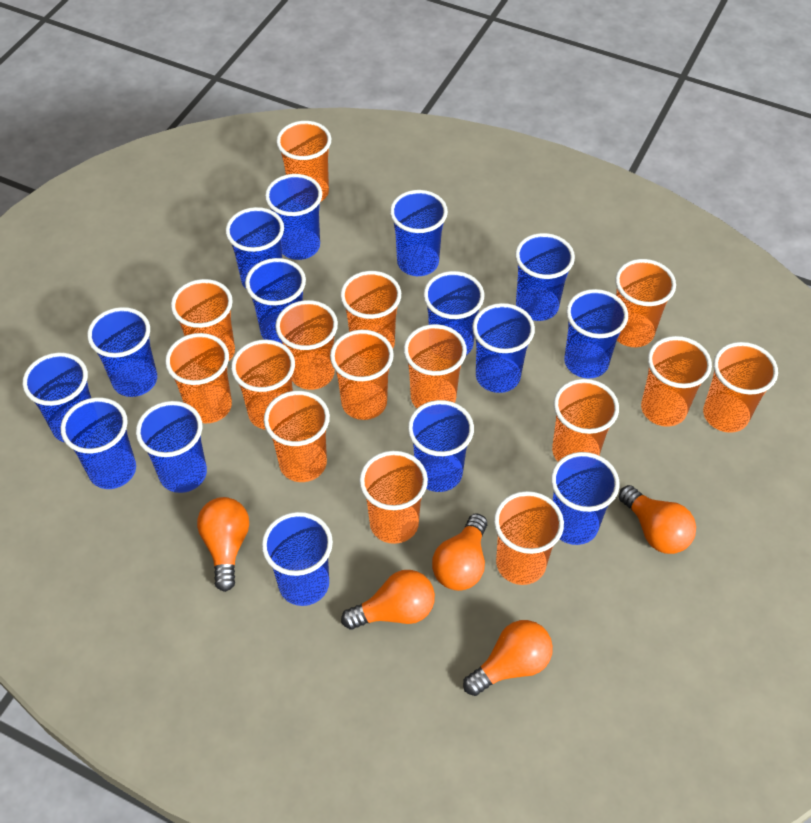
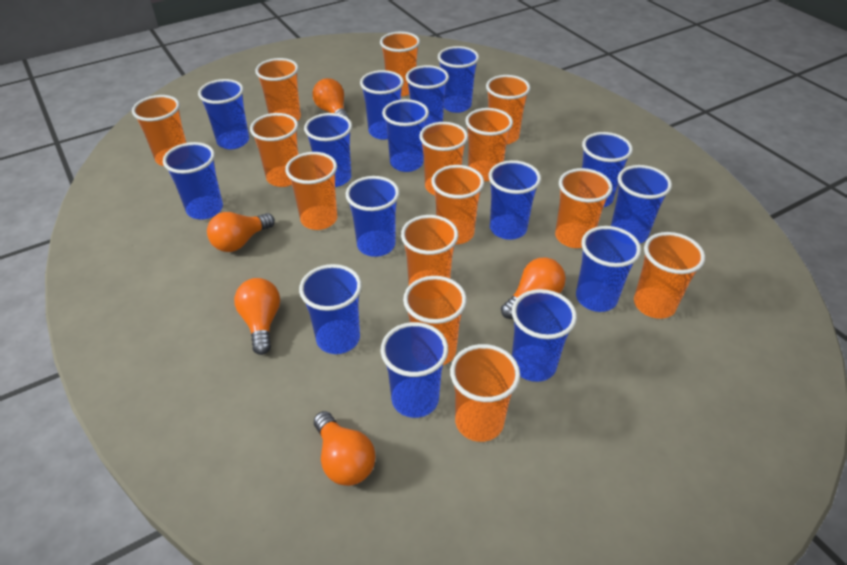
orange cup: [165,333,232,423] [171,279,235,362] [231,339,295,430] [264,391,330,482] [275,300,338,390] [276,121,331,202] [330,330,394,420] [340,271,401,348] [359,451,428,544] [404,324,467,408] [494,491,564,585] [552,379,619,461] [615,259,676,347] [641,336,712,427] [703,342,778,433] = 15 -> [132,95,186,166] [250,113,298,187] [255,58,301,121] [285,152,337,230] [380,31,420,96] [401,215,458,285] [403,276,467,365] [419,122,468,195] [431,165,484,244] [450,344,520,442] [465,108,513,181] [486,75,530,145] [555,168,613,248] [634,232,705,319] = 14

